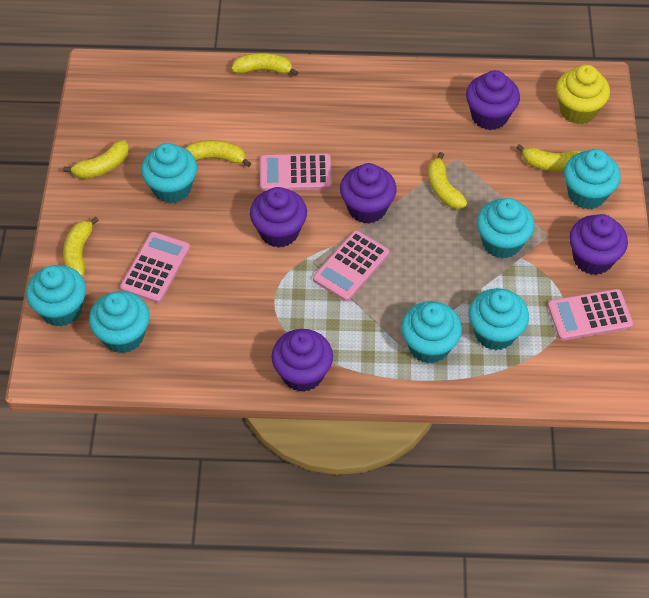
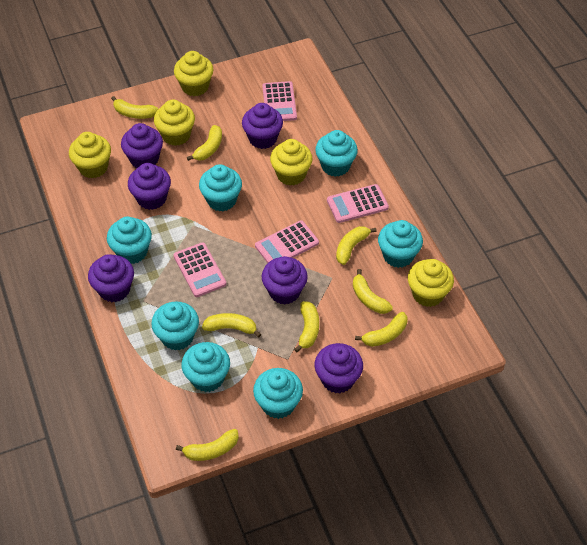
purple cupcake: [250,187,307,248] [272,329,333,392] [340,163,397,223] [466,70,520,130] [569,214,628,275] = 5 -> [88,254,134,302] [121,123,163,168] [128,163,171,210] [242,103,283,149] [262,256,308,304] [315,343,363,393] = 6
yellow banana: [63,140,129,179] [63,216,99,277] [185,140,251,167] [231,53,298,76] [428,152,467,209] [516,144,582,171] = 6 -> [111,96,158,119] [176,429,239,461] [187,125,222,161] [202,313,261,338] [294,301,319,352] [336,226,377,265] [353,269,393,314] [355,312,408,347] = 8
yellow cupcake: [556,65,610,124] = 1 -> [69,132,111,178] [154,99,195,146] [174,51,214,96] [270,139,313,185] [408,259,454,307] = 5

